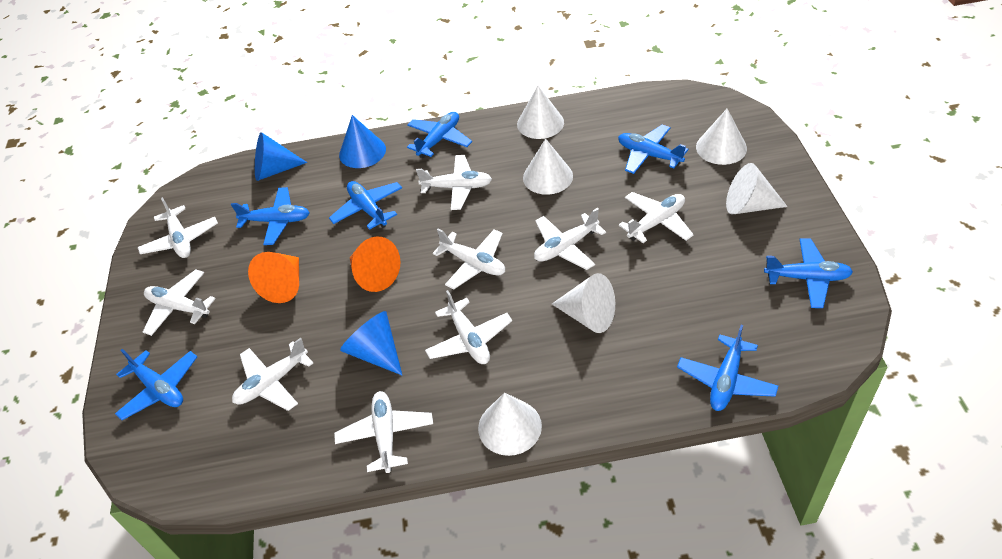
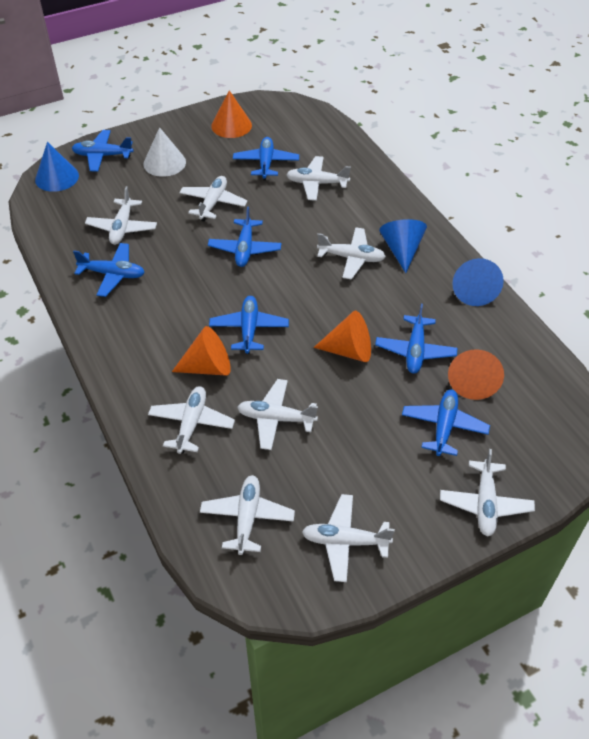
orange cone: [248,252,299,303] [350,236,400,292] = 2 -> [172,326,231,376] [211,90,252,138] [314,311,371,362] [448,349,504,400] = 4
white cone: [478,392,542,456] [517,86,564,139] [523,139,573,195] [552,273,615,333] [696,109,747,165] [726,163,788,214] = 6 -> [143,127,186,177] = 1

